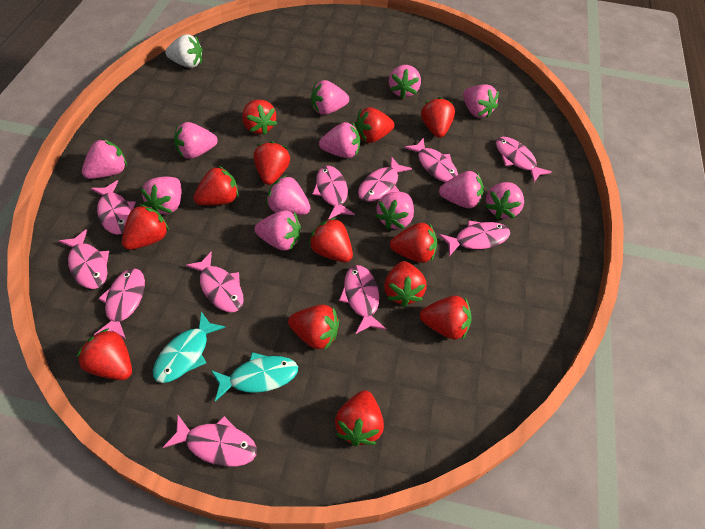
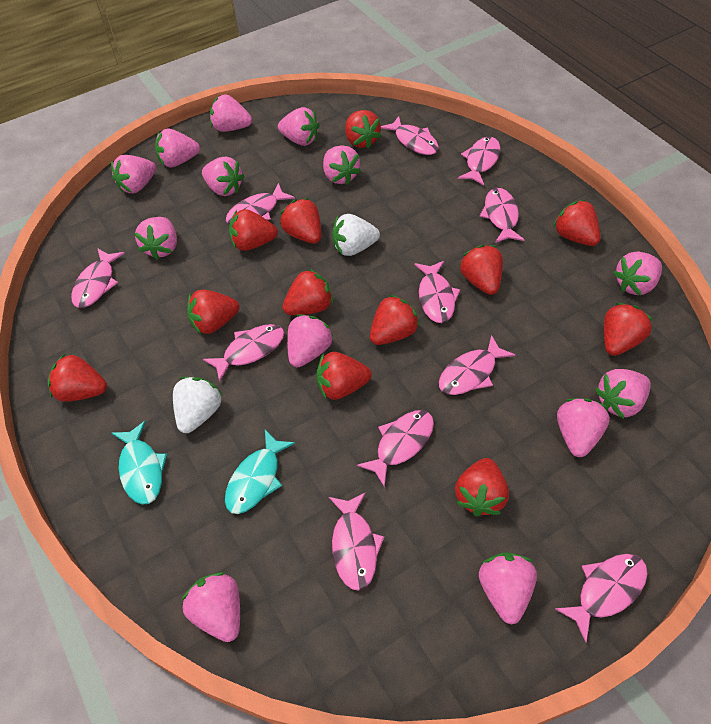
pink strawberry: [82,139,127,179] [141,177,181,214] [174,122,218,159] [255,211,301,251] [266,175,311,215] [311,80,349,115] [319,122,360,158] [375,192,414,230] [389,65,421,99] [439,171,484,208] [463,84,499,118] [485,182,524,219] = 12 -> [111,155,156,193] [134,217,177,260] [155,129,200,167] [181,572,240,642] [202,156,245,196] [210,94,252,132] [278,107,320,146] [287,314,333,367] [323,145,361,185] [479,552,537,624] [557,398,610,457] [595,369,651,419] [613,252,662,296] = 13
red strawberry: [77,328,132,380] [122,204,169,250] [193,166,239,205] [242,99,277,135] [254,141,290,185] [288,304,339,350] [309,217,353,262] [335,390,384,446] [355,107,395,143] [384,261,427,307] [390,223,437,263] [420,296,472,340] [421,97,455,138] = 13 -> [48,354,107,402] [187,290,239,334] [229,209,278,251] [280,198,321,244] [283,269,333,315] [316,352,372,400] [345,110,381,149] [370,295,420,345] [455,458,509,517] [460,245,503,295] [553,200,601,246] [604,303,653,356] = 12
white strawberry: [165,34,203,68] = 1 -> [173,377,222,433] [332,214,380,256] = 2

